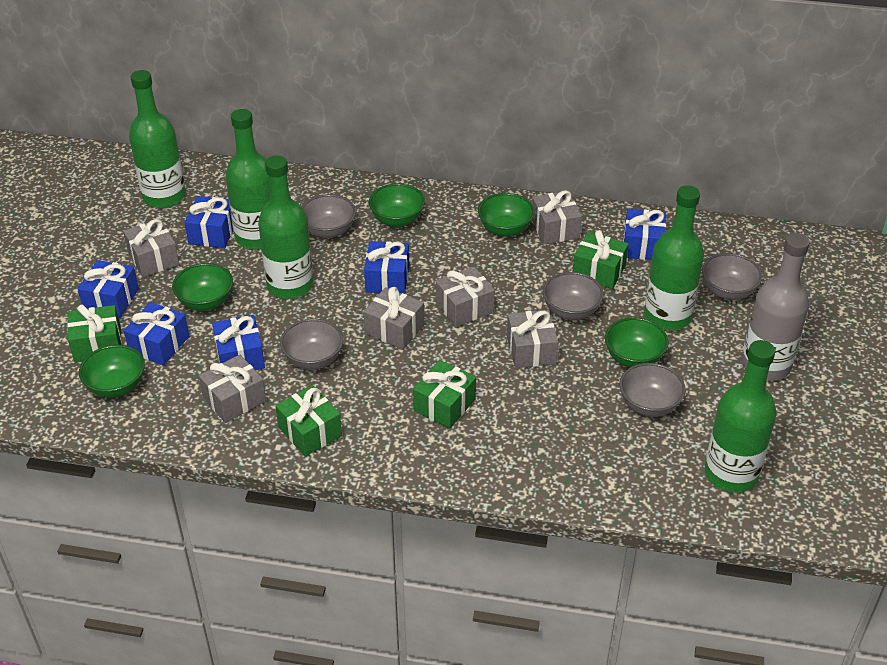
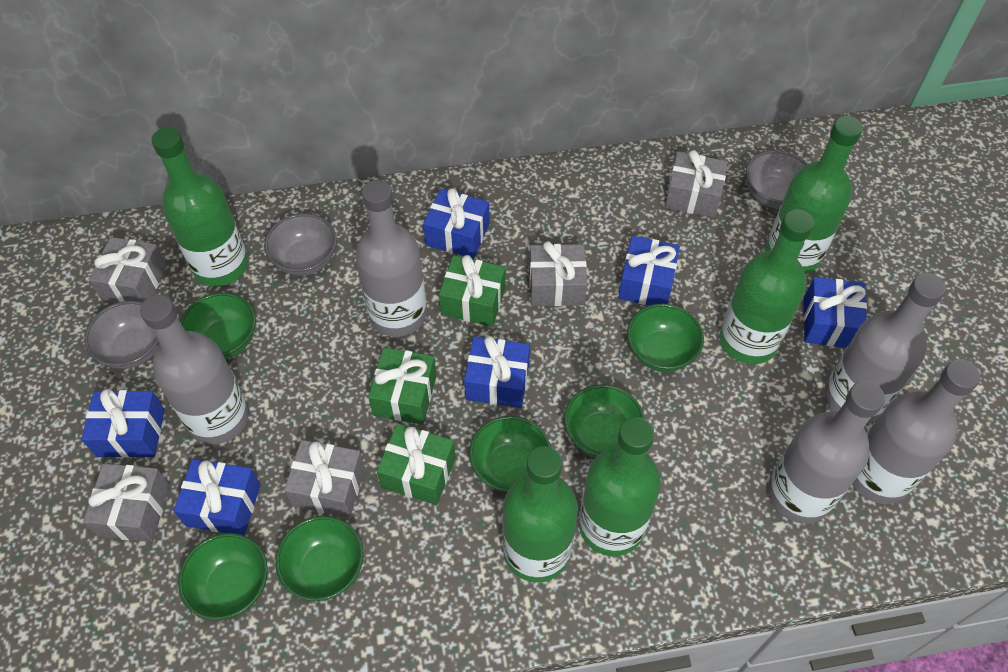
green bowl: [79,345,145,398] [172,263,233,311] [369,184,425,227] [478,193,535,237] [605,317,668,367] = 5 -> [178,533,268,620] [180,293,256,359] [275,516,363,601] [469,416,551,492] [564,384,645,457] [627,304,704,372] = 6
green gift: [67,305,122,362] [275,385,342,457] [413,360,476,429] [573,230,629,289] = 4 -> [368,348,437,425] [377,423,456,505] [439,255,506,327] = 3
grey bottle: [741,233,810,381] = 1 -> [140,295,249,444] [356,180,427,337] [768,381,885,524] [824,273,946,423] [852,359,981,504] = 5
grey bowl: [280,319,343,370] [301,194,356,238] [543,272,604,320] [619,363,686,417] [702,253,763,300] = 5 -> [84,301,160,369] [264,213,337,276] [745,150,808,209] = 3
grey gift: [123,219,179,277] [199,354,266,423] [364,287,424,349] [436,267,495,327] [507,310,558,368] [532,190,582,244] = 6 -> [83,464,170,542] [88,237,167,303] [284,440,365,517] [529,241,587,306] [665,150,728,218] = 5

